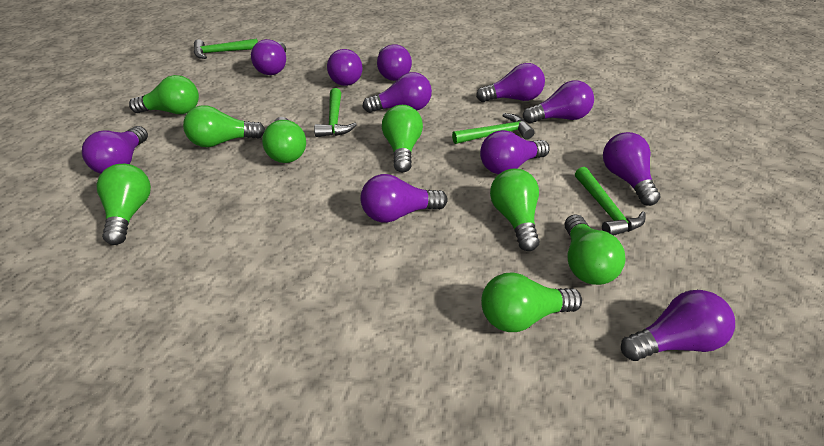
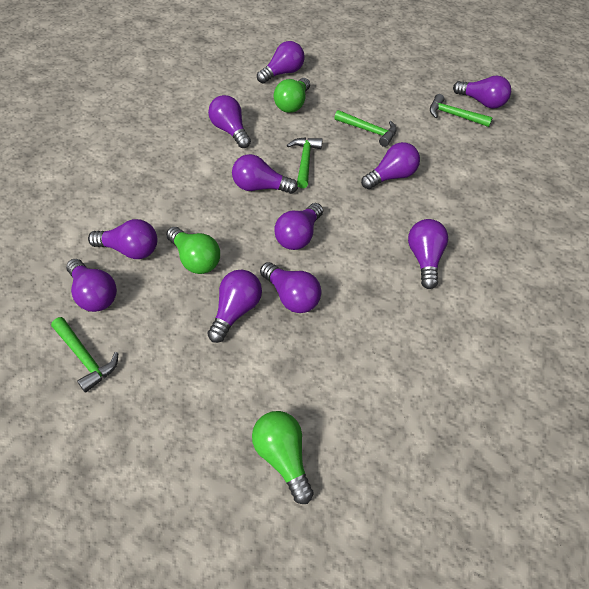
green light bulb: [96,164,151,245] [129,75,199,114] [183,105,265,147] [262,117,306,163] [382,105,423,172] [481,272,582,332] [490,169,540,251] [565,214,626,285] = 8 -> [166,227,220,274] [252,411,314,504] [274,78,310,113] = 3

